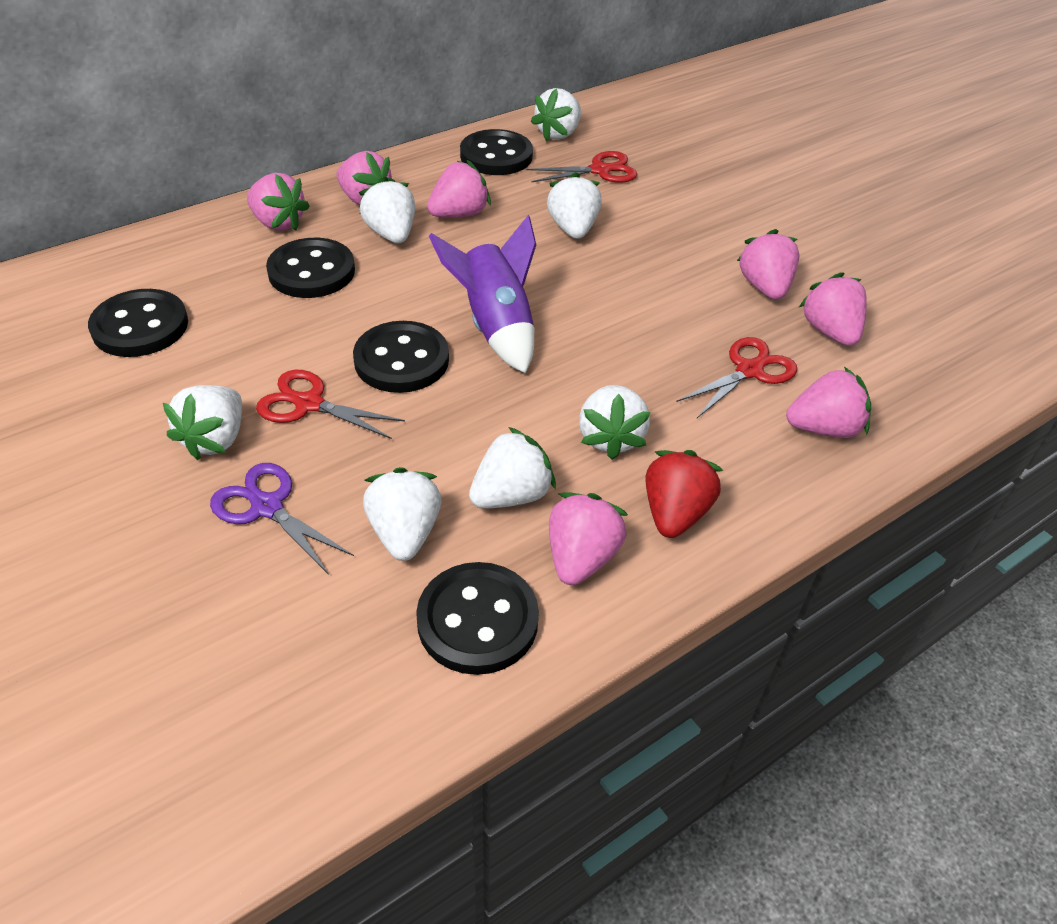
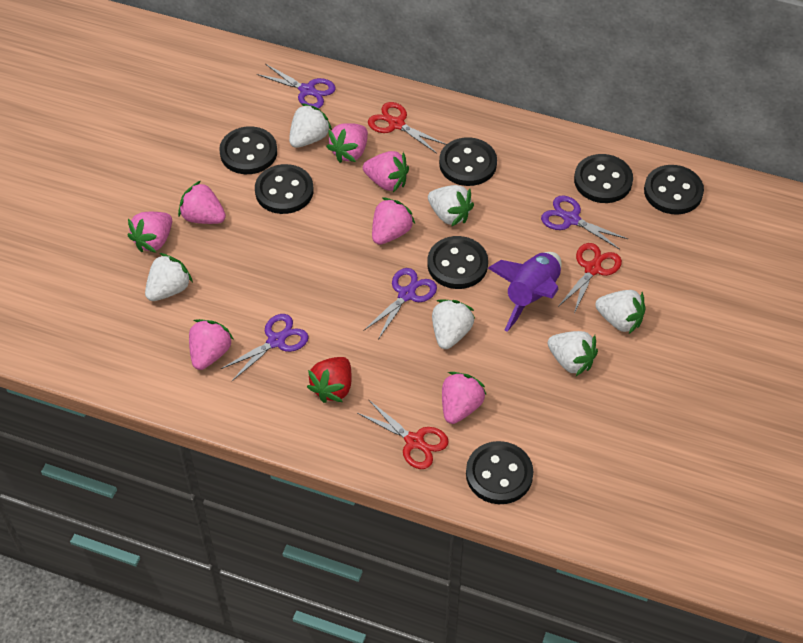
black button: [88,289,188,357] [266,238,355,298] [353,321,449,393] [416,562,539,675] [460,129,533,175] = 5 -> [219,126,277,174] [255,164,313,214] [427,236,488,289] [439,137,497,186] [466,441,534,504] [574,154,633,203] [644,165,704,215] = 7
purple scissors: [210,463,354,575] = 1 -> [221,314,309,381] [257,64,336,108] [363,268,437,340] [541,195,628,250] = 4
white strawberry: [163,385,242,460] [359,177,415,243] [363,467,442,561] [469,427,556,508] [531,88,581,141] [547,172,602,239] [579,385,651,460] = 7 -> [145,253,193,301] [289,103,332,148] [428,185,474,227] [432,299,475,349] [548,331,598,376] [595,290,646,334] = 6

